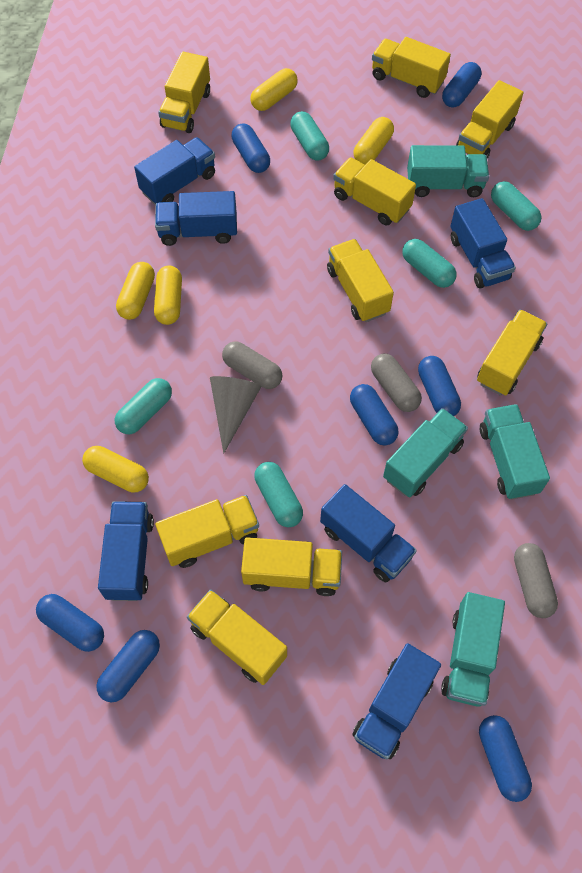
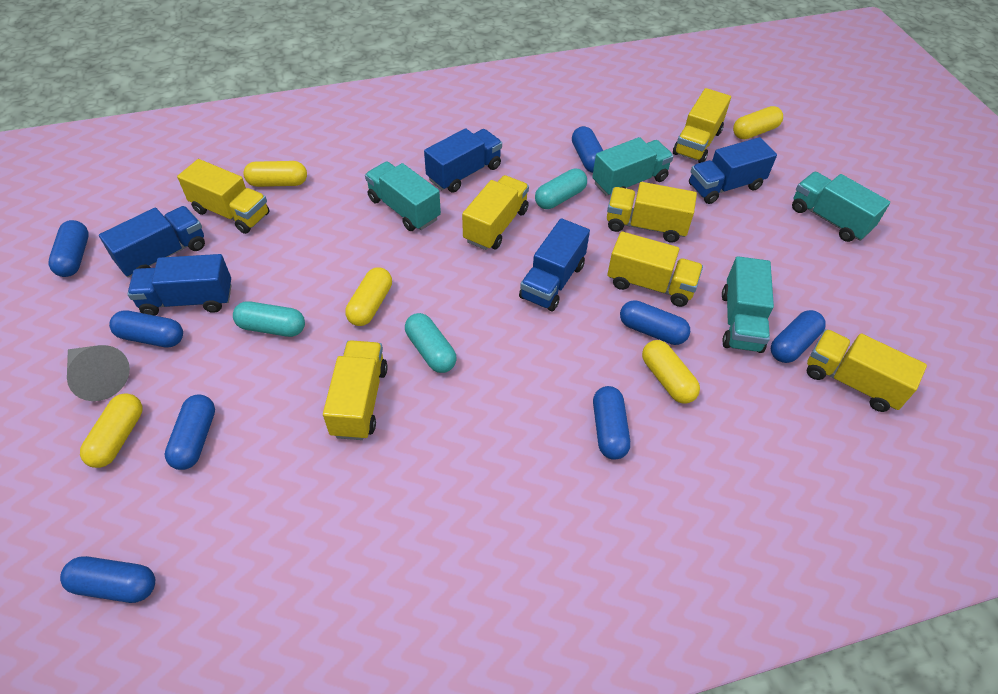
blue capsule: [36,594,104,652] [96,630,160,702] [231,123,270,173] [350,384,399,446] [418,356,461,416] [442,62,481,108] [479,715,532,802] = 7 -> [48,220,89,277] [60,556,155,603] [109,310,183,348] [164,394,215,470] [572,126,603,173] [593,386,630,460] [620,300,690,345] [771,310,826,363] = 8
blue truck: [98,501,154,601] [134,137,215,205] [155,191,237,246] [320,484,417,582] [352,643,441,759] [450,198,516,288] = 6 -> [99,206,205,277] [127,254,232,316] [424,128,502,193] [519,218,590,311] [689,137,777,204] = 5
grey capsule: [222,341,283,389] [371,354,422,412] [514,543,558,618] = 3 -> none = 0
turquoise capsule: [115,378,172,434] [254,462,303,527] [290,111,329,161] [402,239,457,288] [491,181,542,231] = 5 -> [233,301,305,337] [405,313,457,373] [535,168,587,209] = 3
yellow truck: [155,495,259,568] [158,52,210,133] [187,589,287,685] [241,537,342,596] [327,239,394,322] [333,158,416,226] [372,37,451,98] [456,80,524,159] [477,309,547,396] = 9 -> [177,159,270,234] [323,340,388,440] [462,175,529,250] [607,182,697,243] [607,231,703,307] [673,88,731,163] [807,329,927,412] = 7

